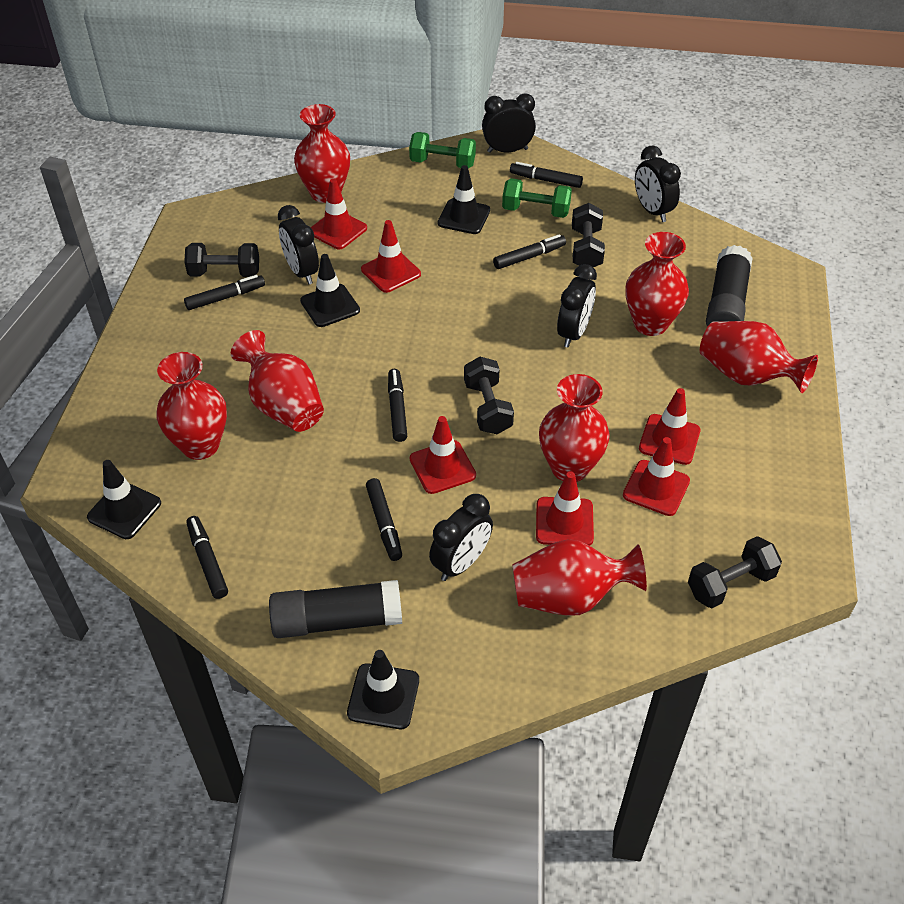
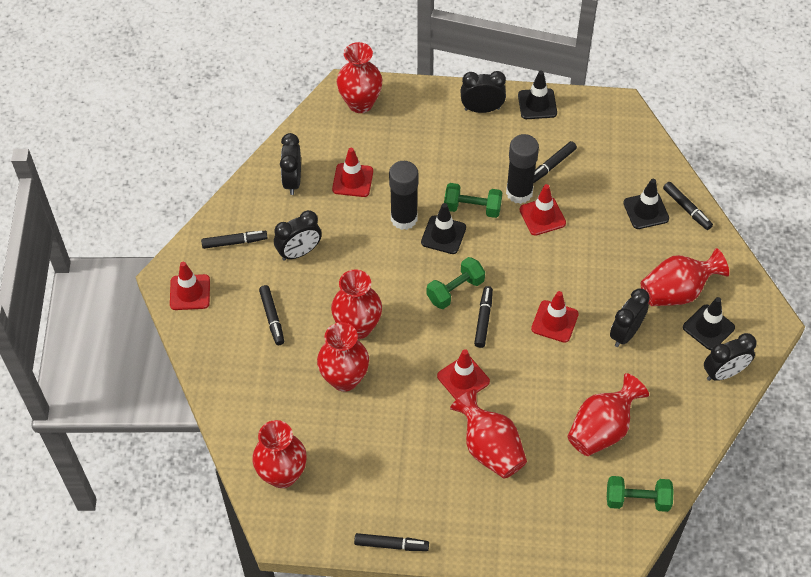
black dumbbell: [184,243,259,277] [464,357,514,434] [572,203,605,267] [688,536,782,608] = 4 -> none = 0
green dumbbell: [409,132,476,168] [502,178,572,218] = 2 -> [427,257,485,309] [444,183,502,218] [607,476,674,512] = 3
red traffic cone: [311,178,367,249] [361,220,421,293] [410,416,476,494] [536,471,594,546] [623,437,690,516] [639,388,700,465] = 6 -> [170,262,210,310] [332,148,373,197] [437,349,490,400] [520,184,566,236] [531,291,579,343] = 5

